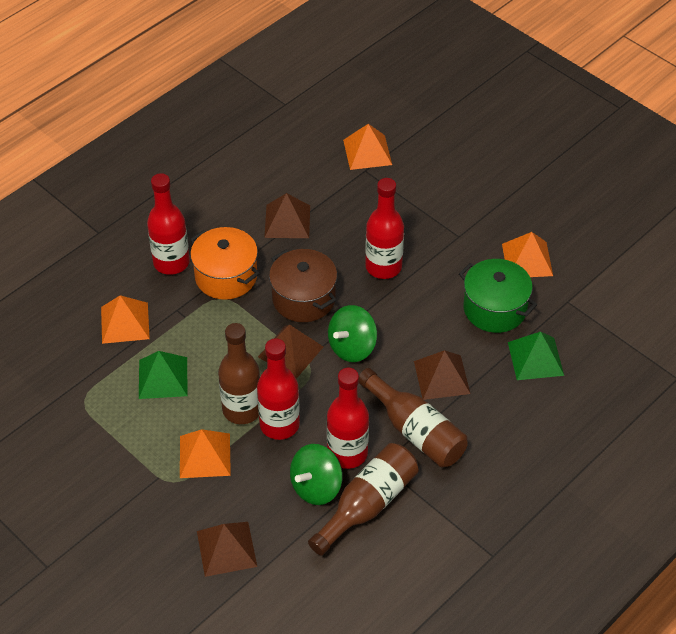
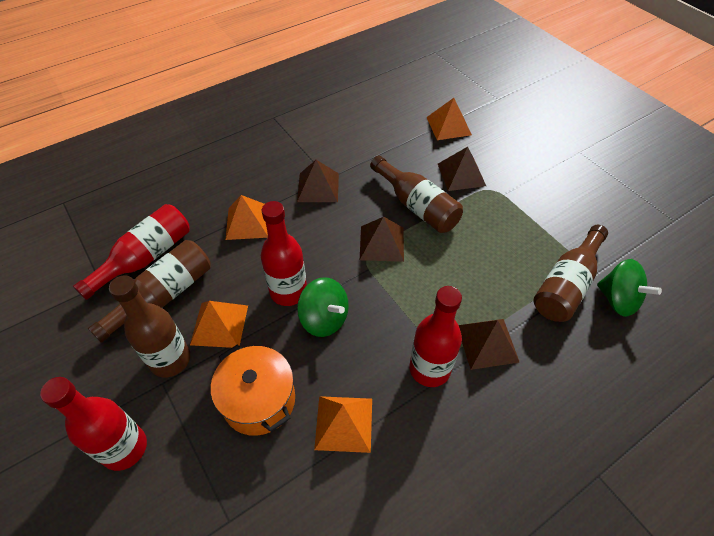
brown bottle: [218,323,260,424] [308,443,418,556] [359,368,468,467] = 3 -> [88,240,211,343] [109,275,190,377] [370,156,463,233] [534,225,608,322] = 4
brown pot: [269,249,337,322] = 1 -> none = 0
green pot: [459,259,537,333] = 1 -> none = 0
green pyramid: [139,351,188,399] [508,332,564,380] = 2 -> none = 0

